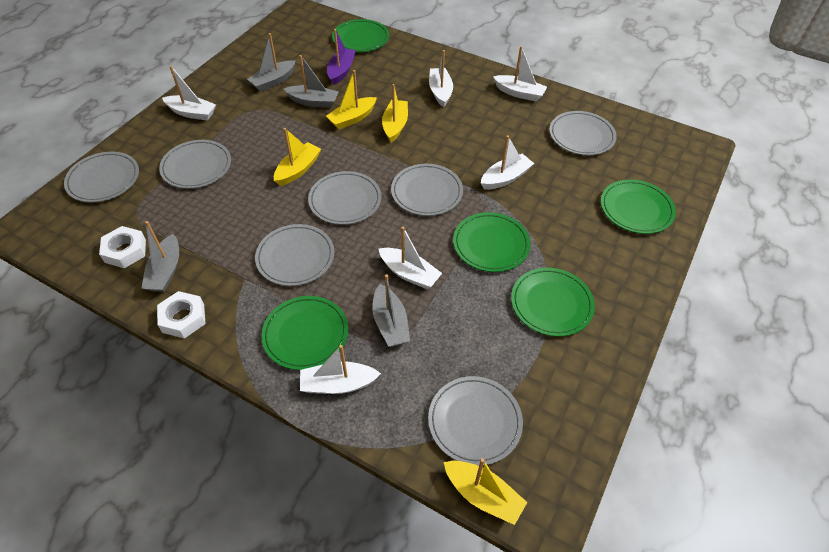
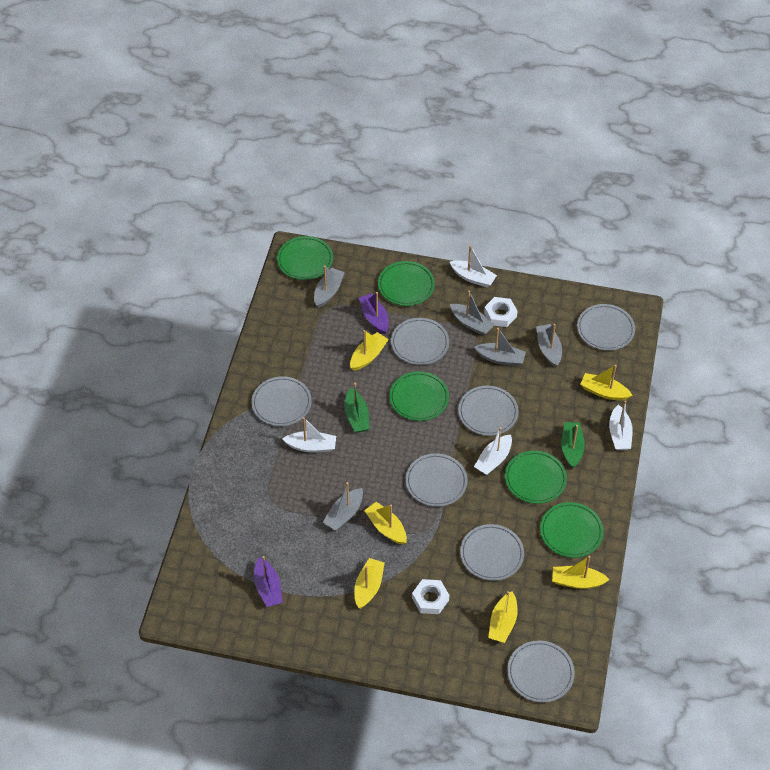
green boat: none = 0 -> [344,383,370,433] [561,422,585,469] = 2
grey boat: [141,221,179,292] [247,33,296,92] [284,55,339,108] [372,275,410,347] = 4 -> [314,265,345,308] [323,482,363,531] [450,291,495,335] [474,328,526,366] [536,324,562,367] = 5
purple boat: [327,29,356,85] = 1 -> [254,556,283,607] [359,292,389,334] = 2
white boat: [162,66,216,121] [300,345,381,394] [379,227,442,289] [429,50,453,107] [481,135,534,190] [493,46,547,101] = 6 -> [283,417,336,452] [450,245,497,287] [474,427,512,475] [609,400,633,450] = 4
yellow boat: [274,128,321,186] [326,70,377,129] [382,84,408,142] [444,458,527,525] = 4 -> [350,330,389,371] [354,558,385,609] [364,502,407,545] [488,591,517,643] [552,556,609,589] [580,365,633,401] = 6

